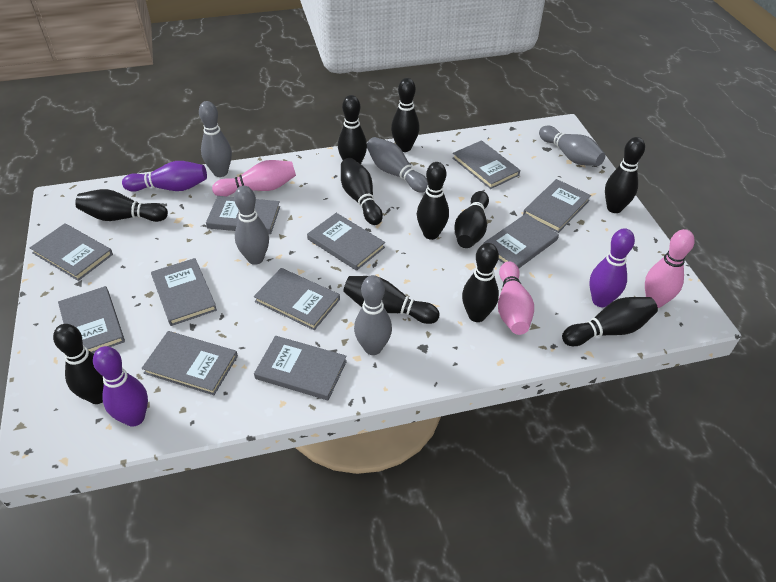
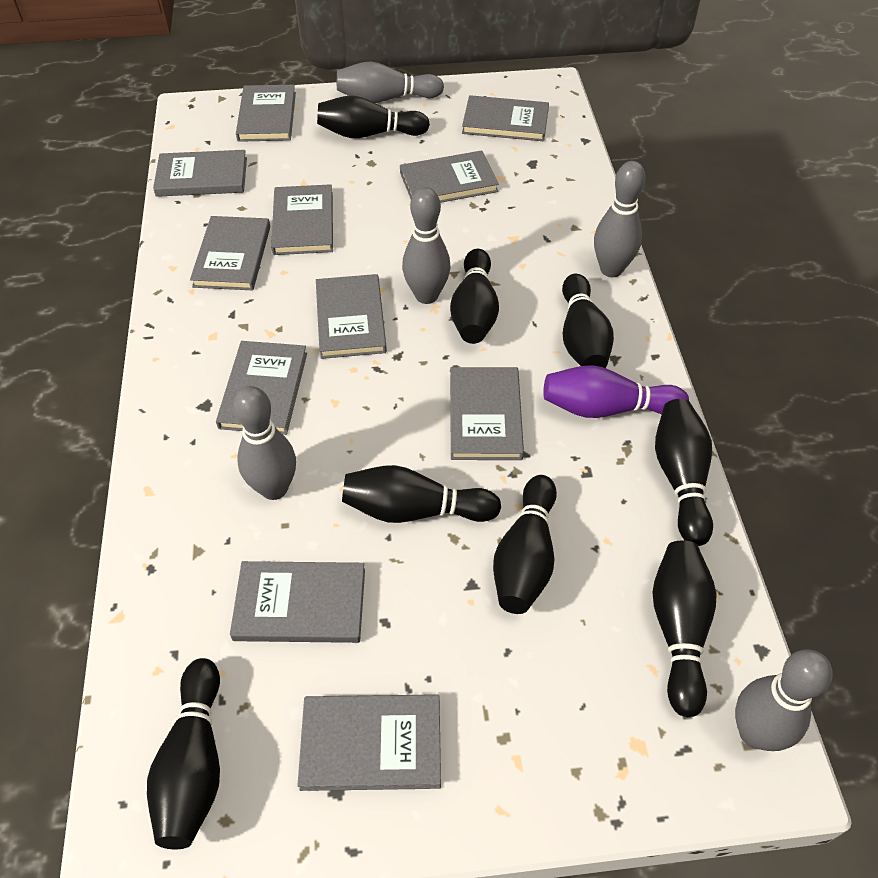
black bowling pin: [53,324,104,404] [75,189,168,222] [338,95,367,164] [341,158,383,225] [343,276,439,324] [391,78,420,152] [417,162,449,240] [454,191,489,248] [462,243,499,322] [562,297,658,346] [605,137,645,213] = 11 -> [147,658,220,849] [317,95,430,138] [342,465,501,523] [450,249,499,344] [493,475,557,614] [562,274,614,368] [652,541,717,717] [655,399,713,546] = 8
pink bowling pin: [212,160,296,196] [498,261,534,335] [645,229,695,308] = 3 -> none = 0
purple bowling pin: [93,346,148,427] [122,161,207,192] [589,228,635,307] = 3 -> [543,365,689,418] = 1

